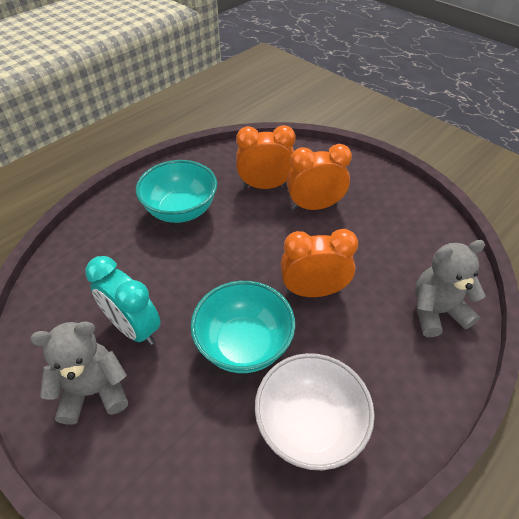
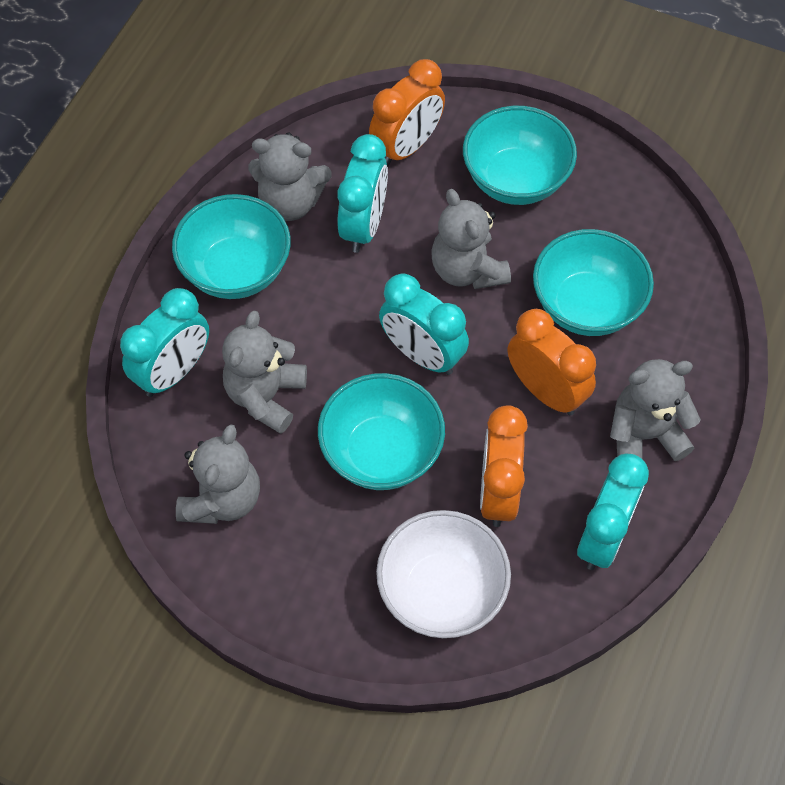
grey teddy bear: [30,322,128,425] [415,240,485,337] = 2 -> [176,424,260,524] [222,311,307,434] [248,132,332,221] [431,189,511,289] [610,359,701,461] = 5
turquoise bowl: [136,160,217,223] [191,281,295,373] = 2 -> [172,194,291,299] [318,373,445,490] [463,106,577,205] [533,229,654,336] = 4
turquoise clock: [85,256,161,345] = 1 -> [120,288,209,397] [337,134,388,253] [379,274,469,375] [577,454,649,570] = 4

